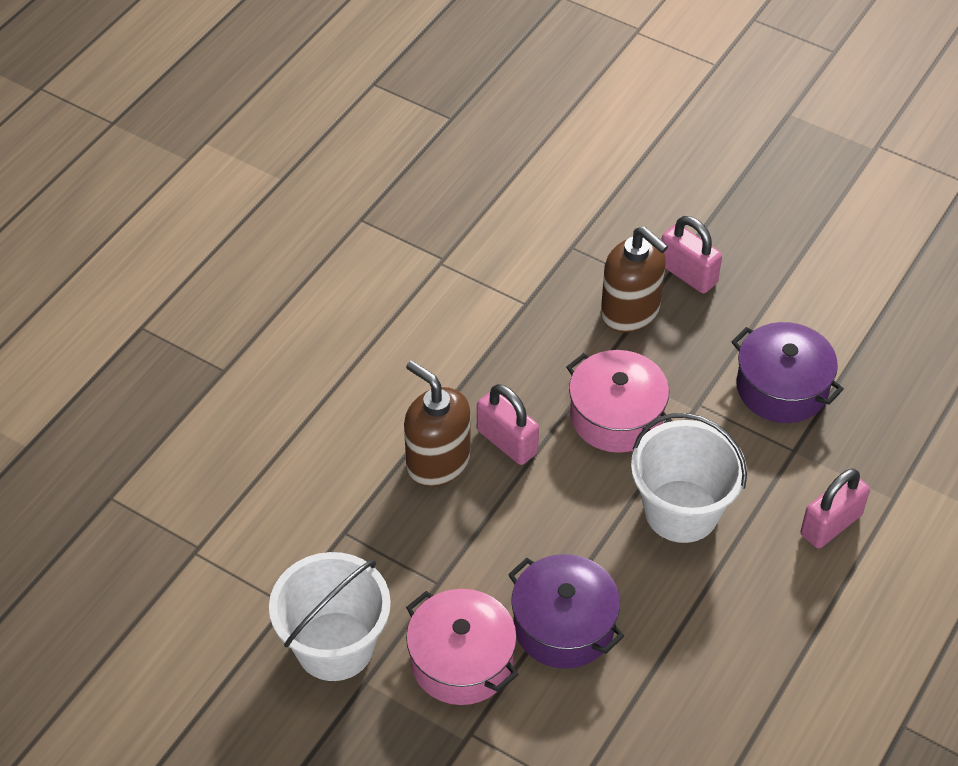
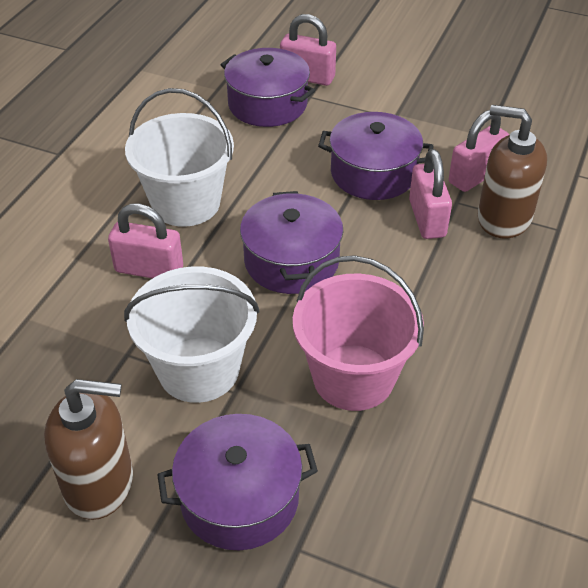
pink bucket: none = 0 -> [293,255,424,411] = 1
pink padlock: [477,384,539,465] [661,216,722,293] [801,468,870,548] = 3 -> [108,204,183,278] [280,14,336,86] [409,149,452,239] [449,110,509,192] = 4
pink pot: [406,589,519,705] [566,350,672,453] = 2 -> none = 0
purple pot: [508,554,624,669] [732,322,844,423] = 2 -> [157,414,318,550] [221,48,315,127] [240,191,343,294] [318,112,434,200] = 4

